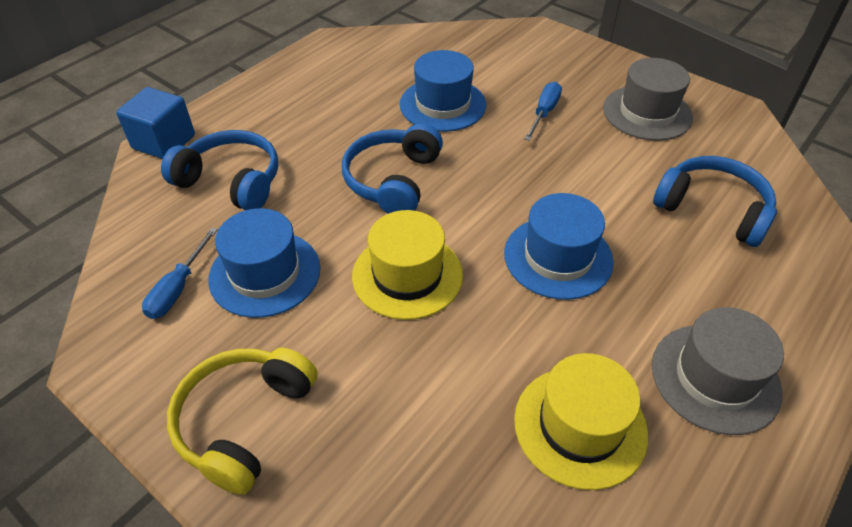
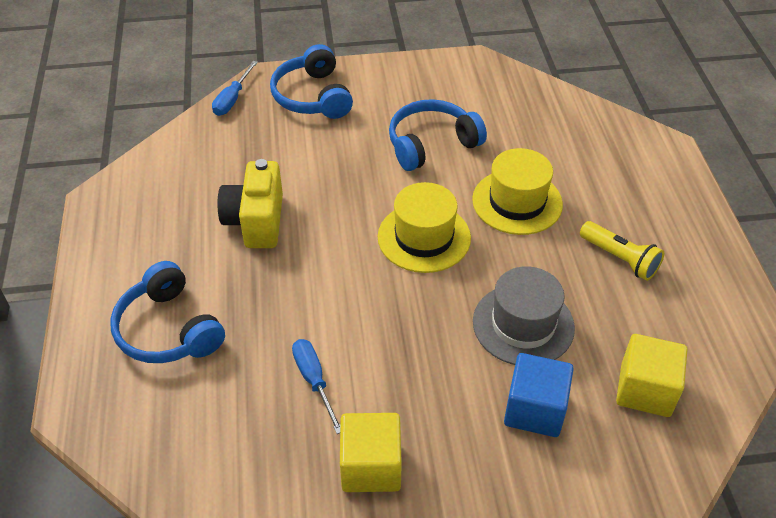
blue hat: [208,208,320,318] [400,50,486,132] [504,193,614,300] = 3 -> none = 0
grey hat: [603,58,693,141] [652,307,784,435] = 2 -> [473,266,575,365] = 1
yellow camera: none = 0 -> [218,159,283,248] = 1
yellow cube: none = 0 -> [340,413,402,492] [616,334,687,417] = 2
yellow flashlight: none = 0 -> [580,221,664,281] = 1
yellow headphones: [167,348,317,495] = 1 -> none = 0

